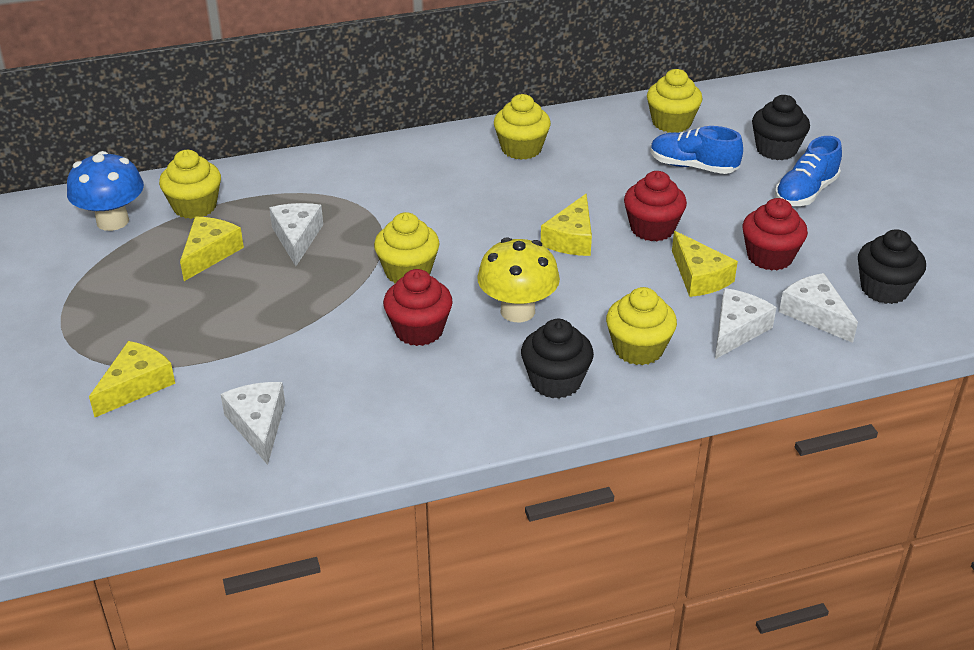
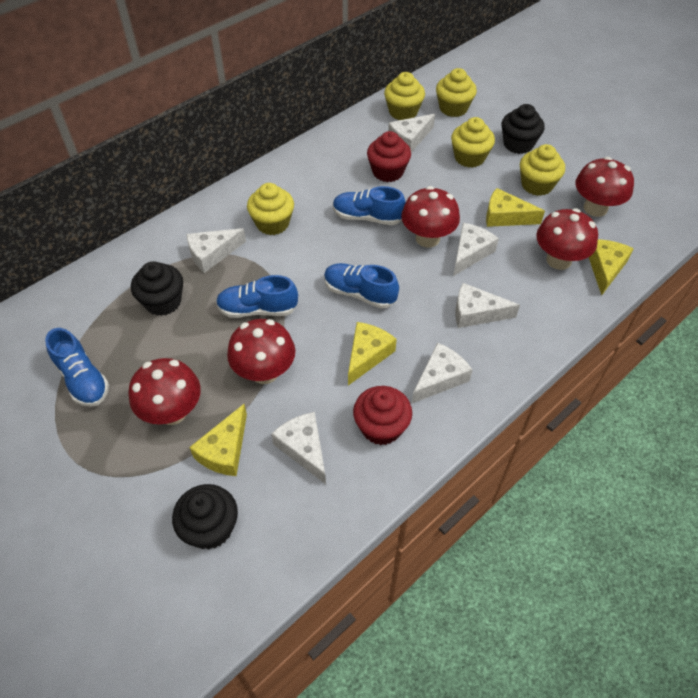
blue mushroom: [67,151,144,231] = 1 -> none = 0
blue shoe: [650,126,743,174] [775,136,842,206] = 2 -> [45,328,109,407] [216,275,298,318] [324,263,399,309] [333,186,406,225] = 4
red cupcake: [383,269,453,346] [624,171,687,241] [742,198,808,271] = 3 -> [353,386,412,445] [367,131,411,182] = 2
red mushroom: none = 0 -> [128,358,201,425] [227,319,295,384] [401,186,460,248] [536,208,598,270] [575,157,634,217] = 5
white cheese: [221,382,285,465] [269,203,323,266] [715,288,777,359] [779,273,858,343] = 4 -> [187,228,246,273] [271,412,326,484] [388,114,435,153] [412,343,473,403] [453,223,499,276] [455,283,520,328] = 6
yellow mushroom: [477,237,560,322] = 1 -> none = 0

